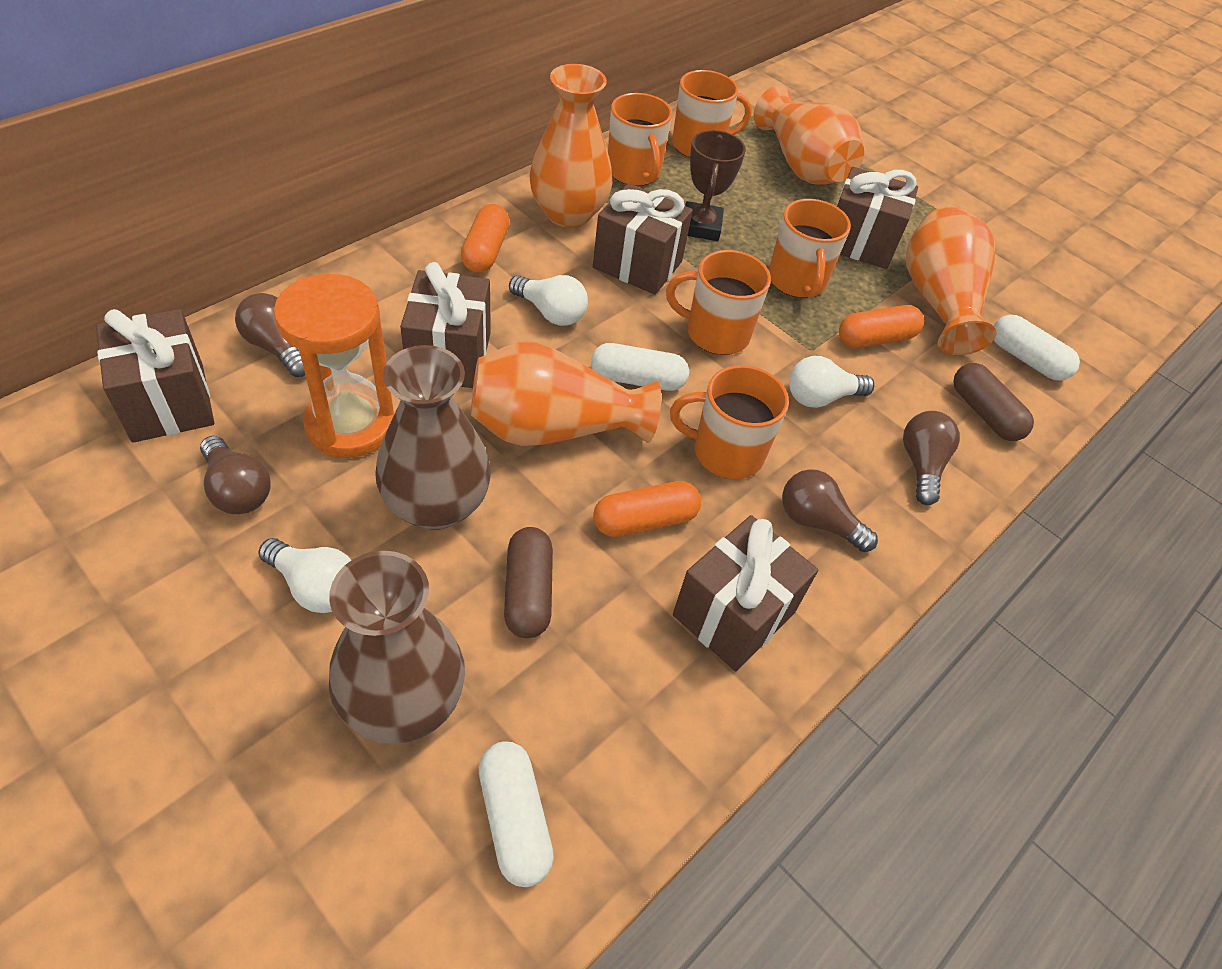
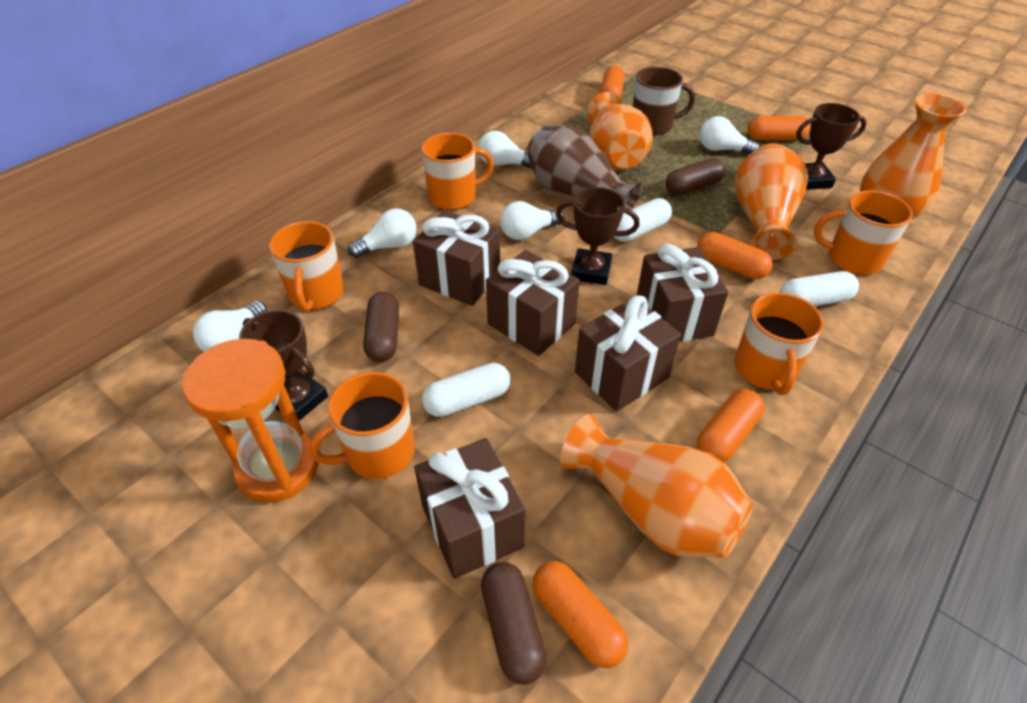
brown capsule: [504,527,553,638] [953,363,1034,441] = 2 -> [363,292,399,362] [481,562,547,685] [666,158,726,195] = 3
brown light bulb: [200,436,271,514] [235,293,305,377] [782,469,878,552] [903,411,960,505] = 4 -> none = 0
brown mug: none = 0 -> [633,67,695,136] = 1
brown trophy: [685,130,746,241] = 1 -> [239,310,328,421] [556,187,640,285] [796,103,867,190] = 3
brown vase: [329,551,465,744] [375,345,491,530] = 2 -> [527,125,642,213] = 1
orange capsule: [461,204,510,273] [593,481,701,537] [839,305,924,348] = 3 -> [533,561,628,668] [600,65,625,98] [697,232,773,279] [697,389,764,462] [747,116,811,140] = 5
white light bulb: [258,538,351,613] [509,275,588,326] [789,356,874,408] = 3 -> [193,301,267,352] [348,208,417,258] [478,131,532,169] [500,201,564,240] [700,116,760,154] = 5

